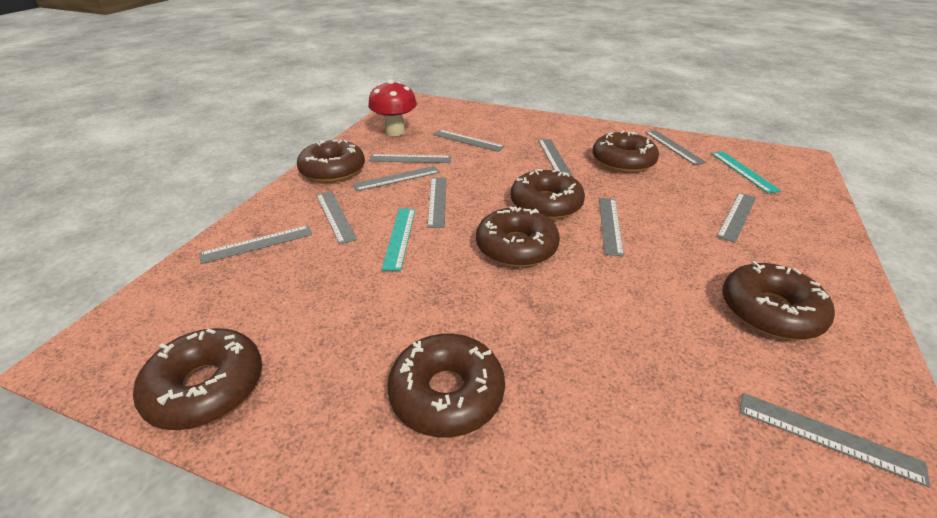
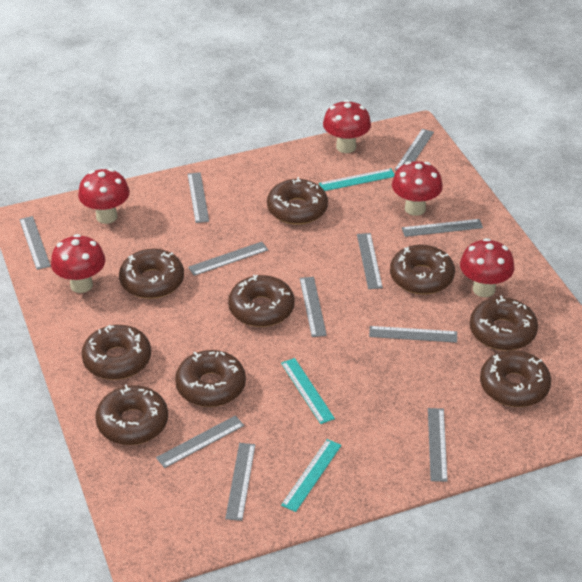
brown donut: [133,328,262,430] [297,140,365,183] [387,334,505,437] [476,206,560,267] [511,169,585,220] [592,131,659,173] [722,261,835,340] = 7 -> [81,325,151,380] [95,384,168,445] [119,249,184,299] [175,350,246,407] [228,275,295,327] [267,177,328,225] [390,245,455,294] [470,295,538,350] [480,350,551,407] = 9
red mushroom: [368,79,417,136] = 1 -> [51,234,106,293] [78,168,130,224] [323,100,371,153] [392,161,443,216] [460,238,515,297] = 5
turquoise ruler: [381,208,415,271] [711,151,781,193] = 2 -> [281,358,335,424] [281,439,342,512] [319,168,395,191] = 3

